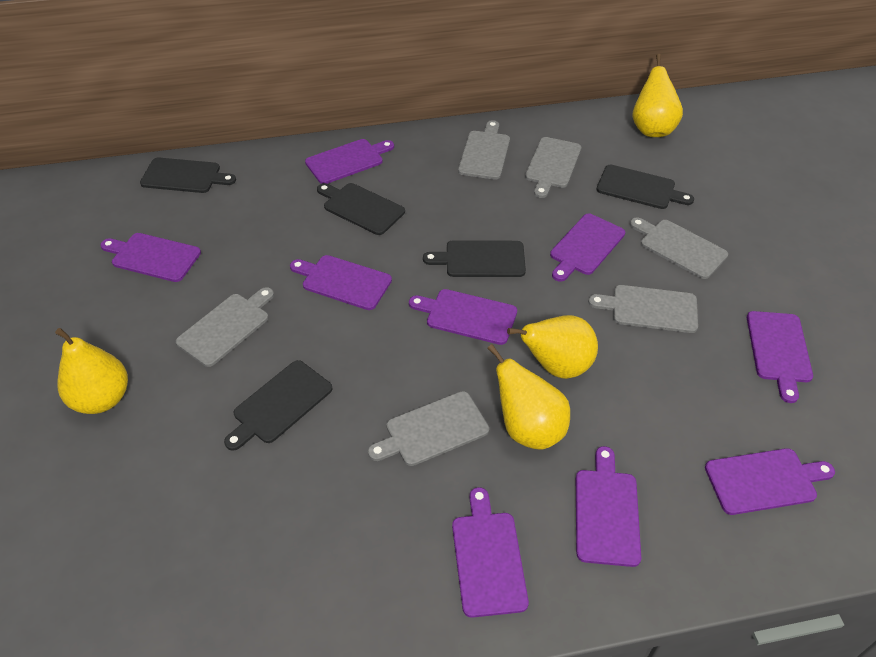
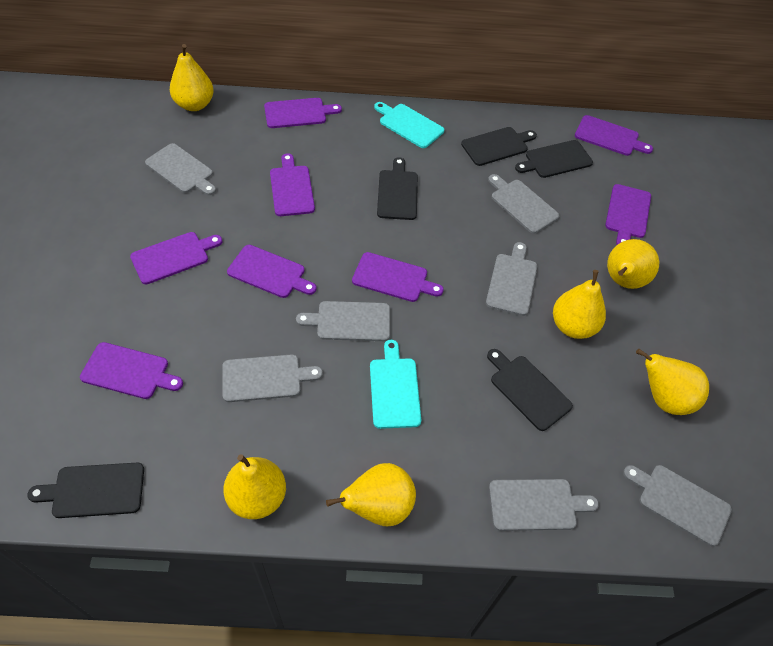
grey cutting board: [176,287,274,367] [368,391,489,466] [458,120,510,180] [525,137,581,198] [588,285,698,333] [630,217,728,279] = 6 -> [145,143,216,195] [222,354,323,402] [296,301,390,341] [486,242,537,316] [488,174,560,234] [489,479,599,531] [623,465,732,546] = 7
purple cutting board: [100,233,201,282] [290,255,392,310] [305,139,394,184] [409,289,517,345] [452,487,529,618] [550,214,625,282] [576,446,641,567] [705,448,835,515] [747,311,813,403] = 9 -> [80,342,183,399] [130,232,223,284] [227,245,317,298] [264,98,342,128] [270,153,315,216] [352,252,444,302] [575,115,653,156] [605,184,651,245] = 8
turquoise cutting board: none = 0 -> [370,340,421,429] [374,102,444,148] = 2
yellow pear: [55,328,128,414] [487,344,570,450] [507,315,598,379] [632,54,683,137] = 4 -> [170,44,214,111] [223,454,286,519] [326,463,416,526] [553,270,606,339] [607,239,659,289] [636,348,709,415] = 6

